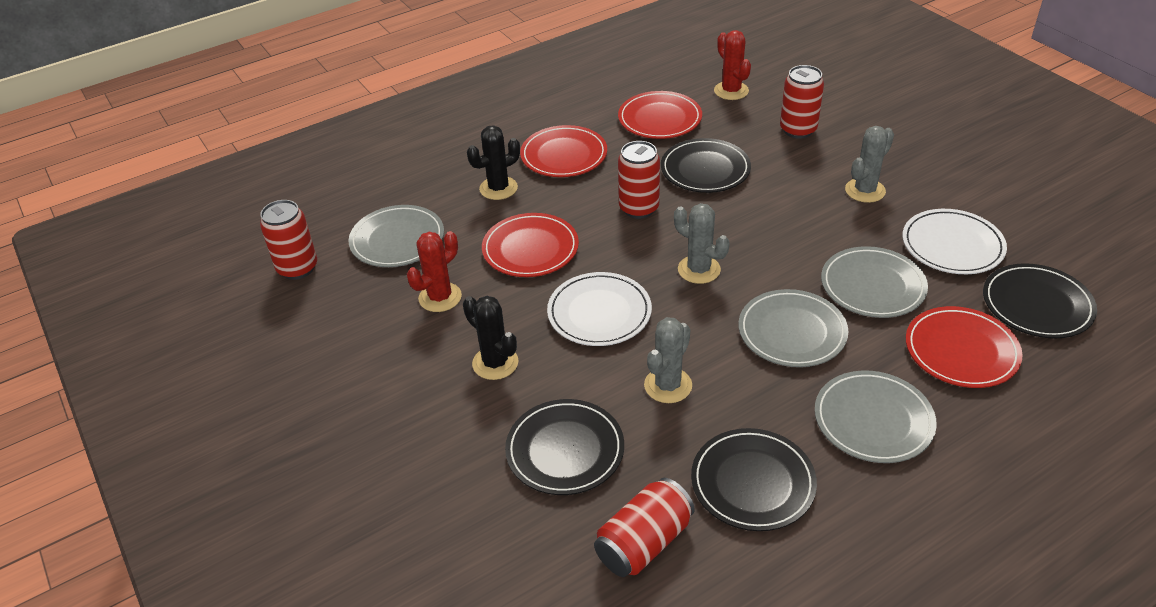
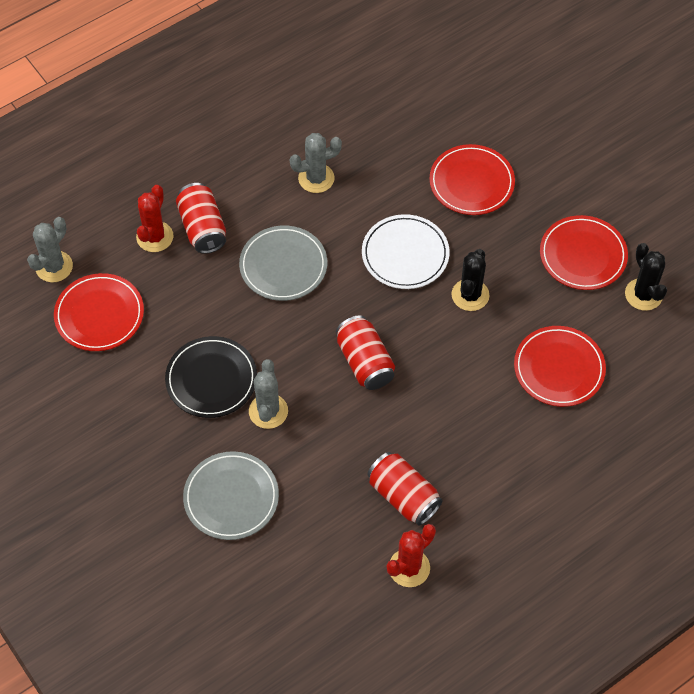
black plate: [505,399,624,495] [661,138,751,193] [691,428,817,531] [983,263,1097,338] = 4 -> [165,336,257,418] = 1
grey plate: [348,205,444,267] [738,289,849,367] [815,371,937,463] [821,246,928,318] = 4 -> [183,451,279,540] [239,226,327,301] = 2
red can: [260,200,317,280] [594,478,695,577] [618,141,660,219] [780,65,824,139] = 4 -> [176,183,226,254] [336,315,395,390] [367,452,443,525] = 3
white plate: [547,272,652,346] [902,209,1007,274] = 2 -> [362,214,450,289] = 1

